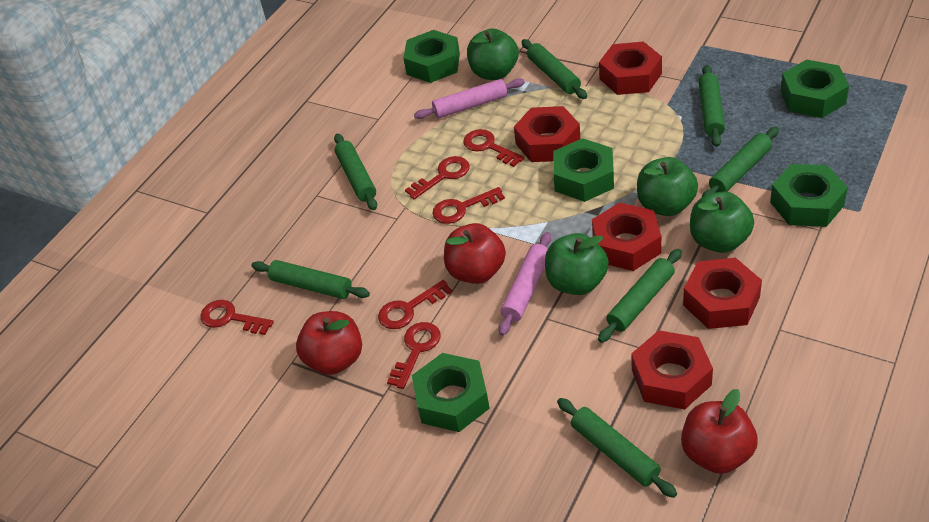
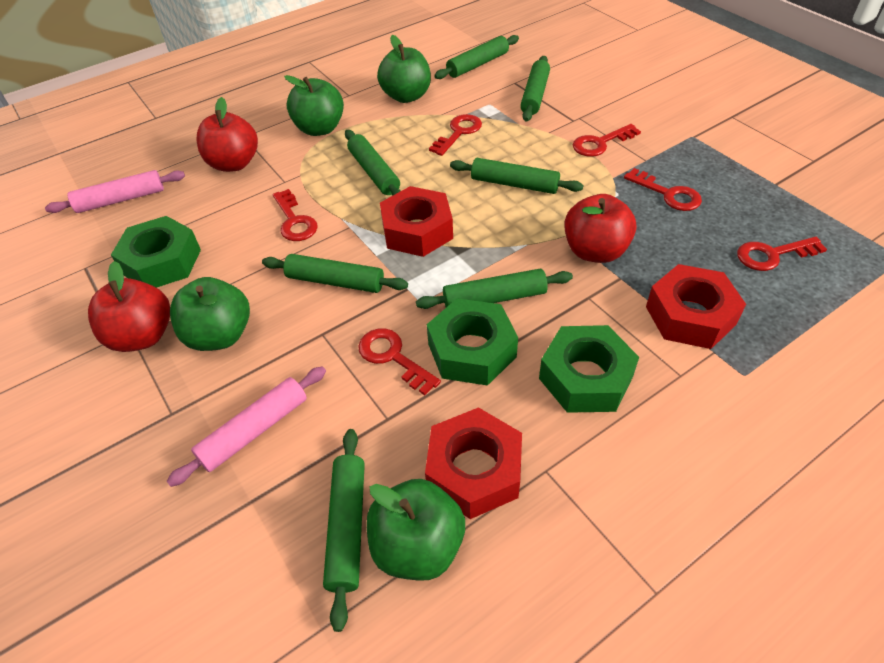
green nut: [403,30,460,83] [412,353,490,432] [553,138,614,202] [770,164,848,227] [781,59,849,118] = 5 -> [111,216,201,288] [427,298,518,386] [539,325,639,413] = 3
red nut: [514,106,581,162] [592,202,661,271] [599,41,662,95] [631,330,713,410] [683,258,762,329] = 5 -> [380,186,453,257] [425,407,522,519] [646,264,746,349] = 3

